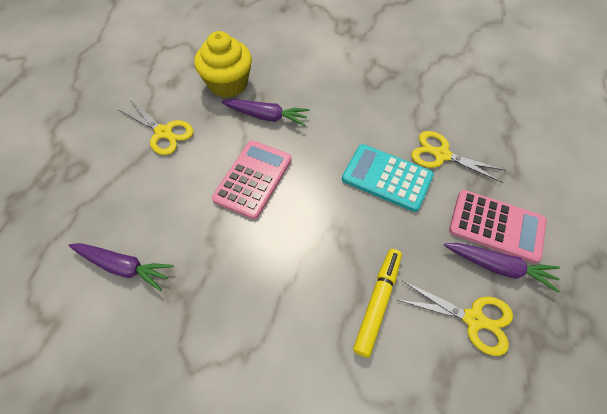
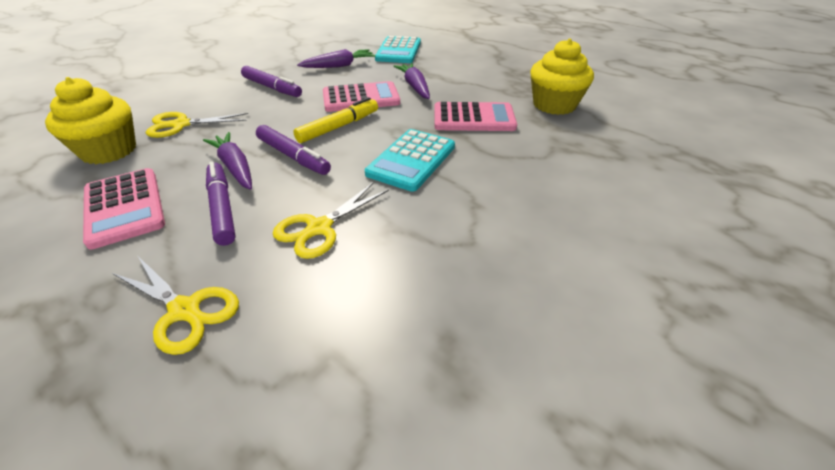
pink calculator: [212,140,292,219] [449,190,547,263] = 2 -> [83,168,165,249] [323,81,400,112] [434,102,517,131] = 3
purple marker: none = 0 -> [206,161,236,246] [241,66,302,97] [256,125,331,175] = 3
turquoise calculator: [342,144,434,212] = 1 -> [365,129,455,192] [375,36,421,63] = 2
yellow cupcake: [194,31,252,98] = 1 -> [45,77,136,164] [530,39,594,115] = 2

